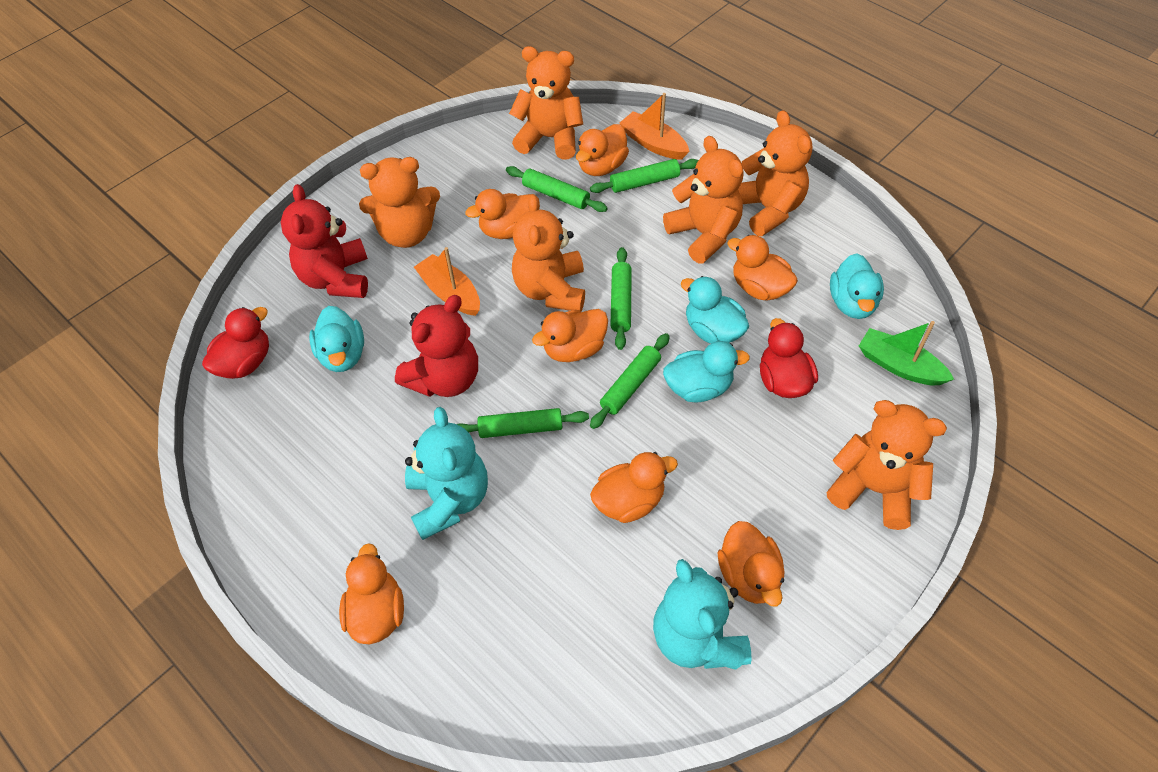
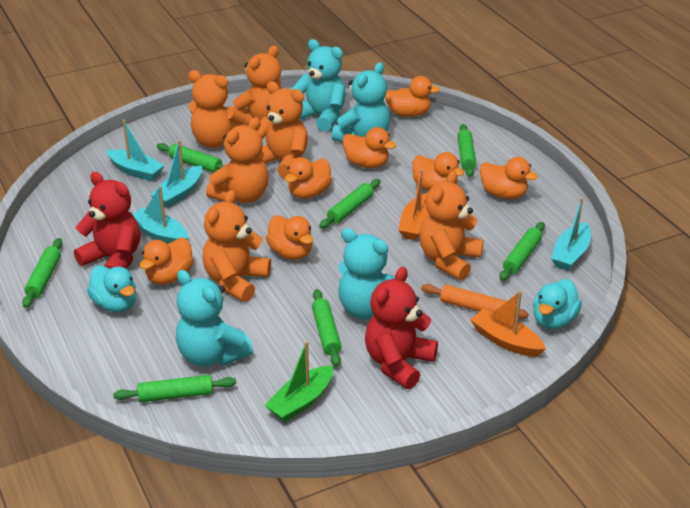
green rolling pin: [457,408,589,438] [506,166,608,212] [590,159,699,193] [590,333,670,429] [610,247,632,350] = 5 -> [22,238,62,308] [113,375,236,402] [157,143,224,172] [312,289,341,367] [319,179,381,229] [457,124,476,177] [500,222,545,281] = 7
orange rolling pin: none = 0 -> [421,284,529,319] = 1
red duck: [202,307,269,379] [760,318,818,398] = 2 -> none = 0
turquoise boat: none = 0 -> [107,120,165,181] [132,186,188,244] [151,140,202,208] [551,198,591,271] = 4
turquoise duck: [309,306,364,372] [663,341,750,403] [681,276,749,344] [830,253,884,319] = 4 -> [87,266,137,312] [533,279,582,329] = 2
turquoise teddy bear: [405,407,488,540] [653,559,752,670] = 2 -> [176,270,253,367] [292,39,346,132] [332,62,390,142] [338,228,406,320] = 4

